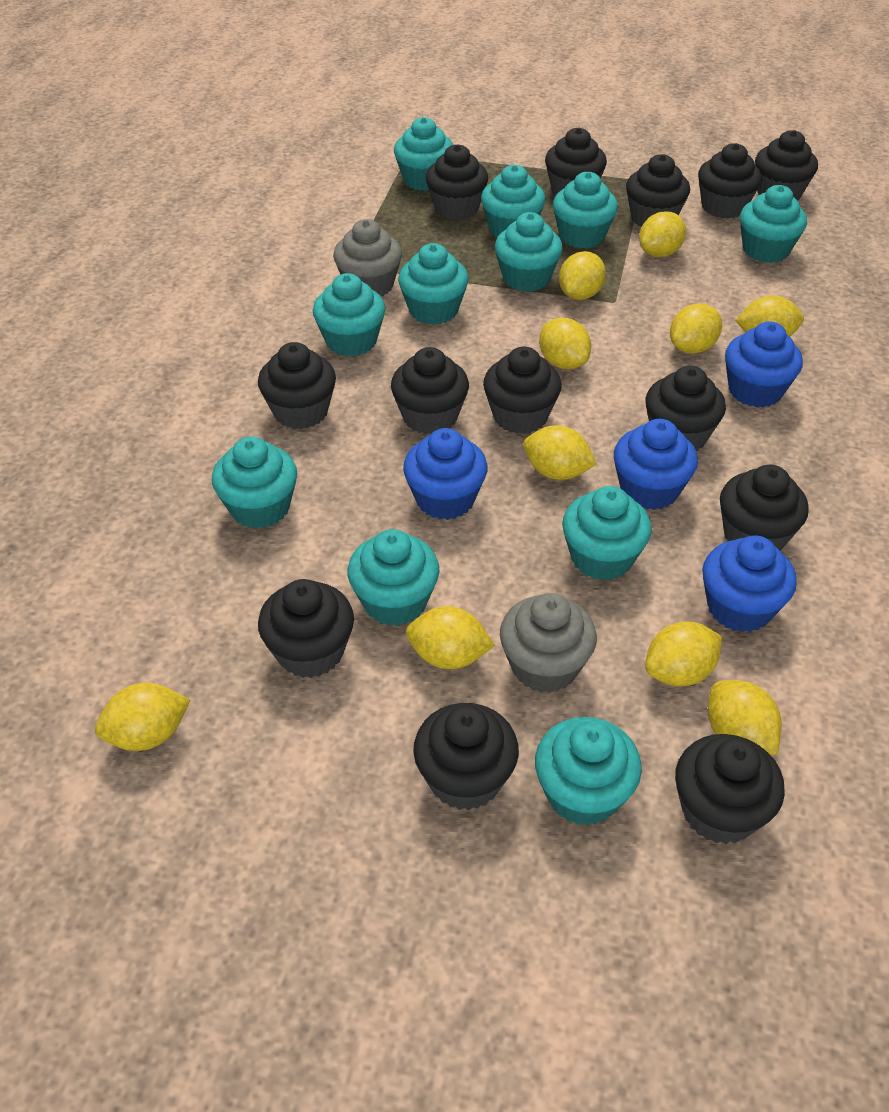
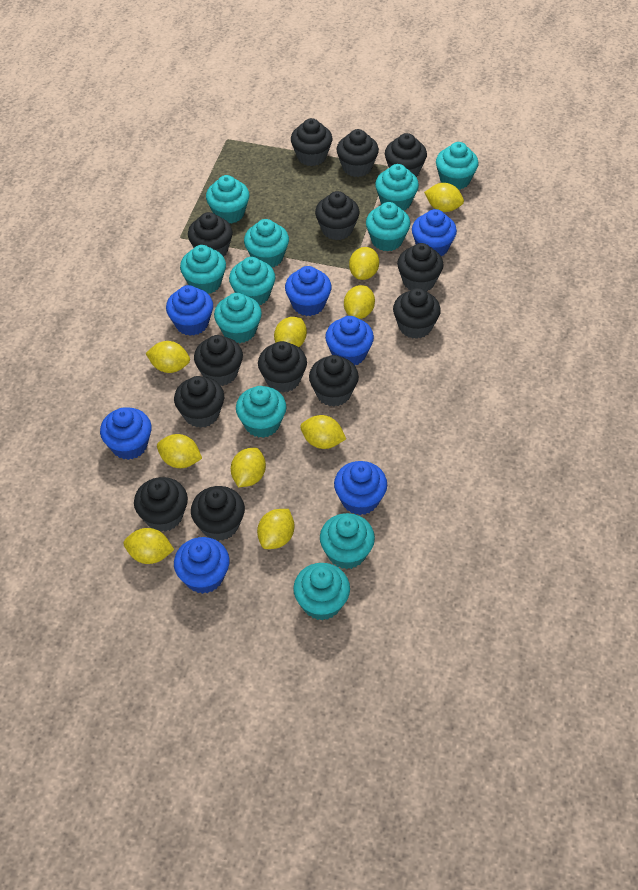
blue cupcake: [403,428,488,520] [614,419,698,510] [702,535,797,632] [725,322,803,407] = 4 -> [100,408,152,460] [166,285,213,336] [174,537,229,594] [285,266,332,316] [325,316,374,365] [334,461,387,515] [412,209,457,257] = 7
grey cupcake: [333,219,402,296] [500,593,597,693] = 2 -> none = 0

